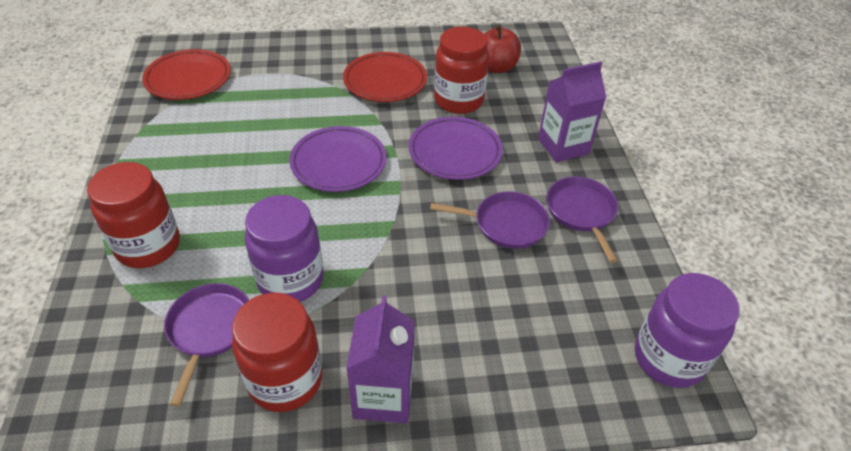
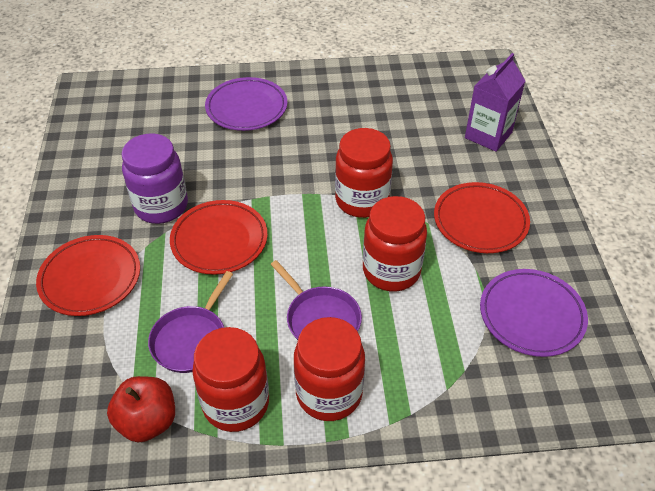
purple carton: [346,295,415,423] [538,62,606,162] = 2 -> [465,53,525,152] = 1
purple jar: [245,195,324,302] [635,273,740,388] = 2 -> [121,134,188,224] = 1
purple pan: [164,283,249,407] [430,191,550,249] [546,177,618,263] = 3 -> [148,271,233,373] [270,260,362,340] = 2
red jar: [87,162,180,268] [232,293,322,412] [434,27,489,114] = 3 -> [192,327,269,432] [294,317,365,421] [335,128,393,218] [363,196,427,291] = 4
red plate: [142,49,231,100] [343,52,427,102] = 2 -> [36,235,140,316] [170,200,268,275] [434,182,530,253] = 3

